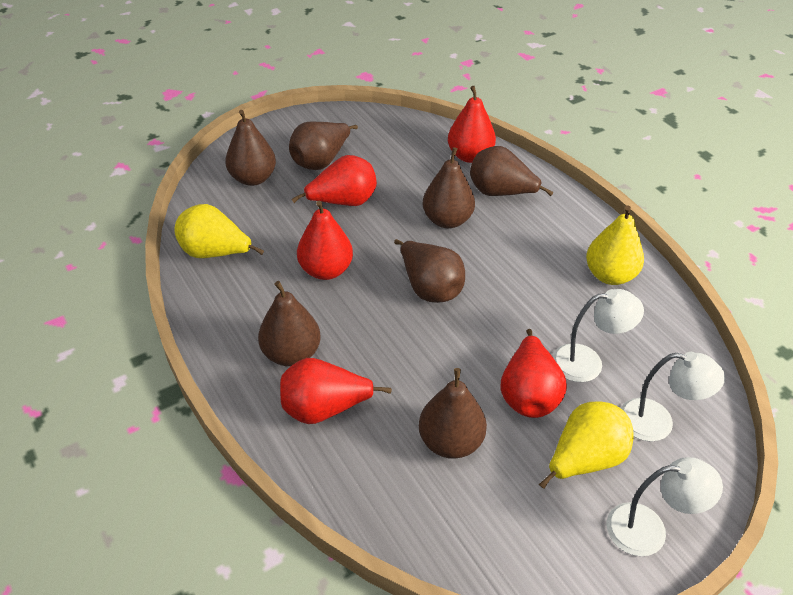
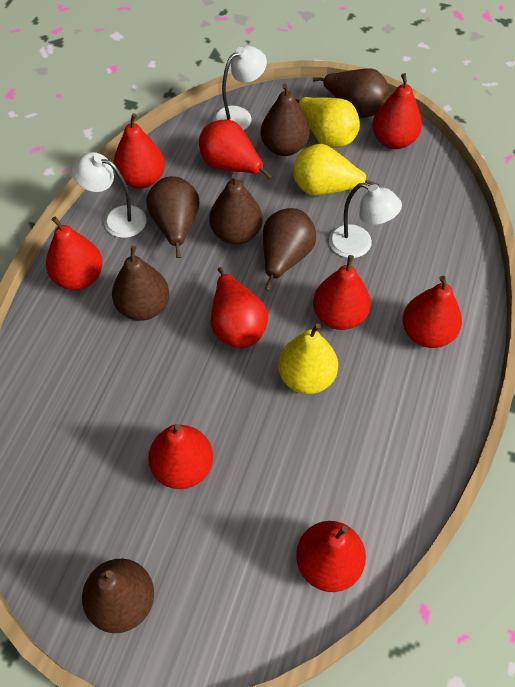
red pear: [280,358,392,424] [291,155,377,206] [297,201,353,280] [448,86,496,163] [501,329,567,418] = 5 -> [46,216,103,290] [113,113,165,189] [148,424,213,489] [199,120,272,179] [211,267,268,348] [296,521,366,592] [313,255,371,330] [372,73,422,149] [403,276,462,348] = 9

